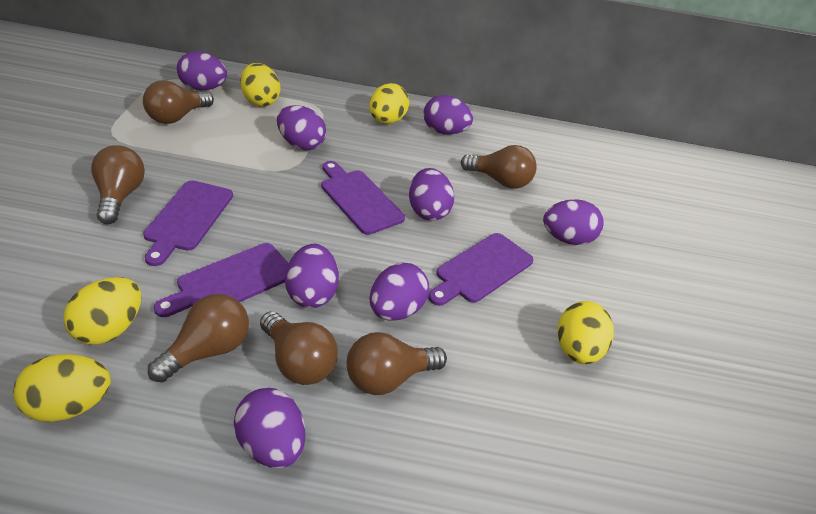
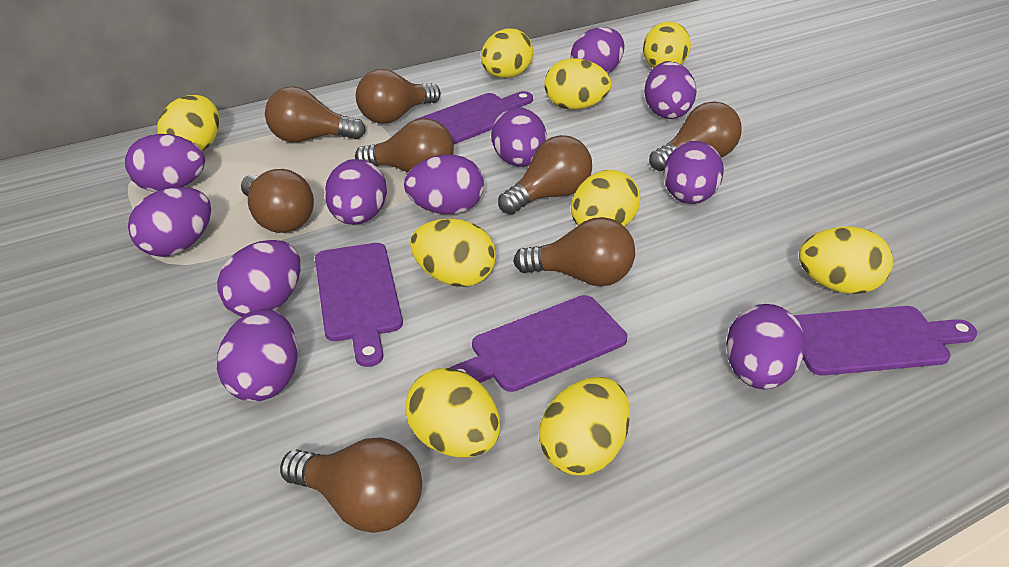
brown light bulb: [91,145,145,224] [143,80,214,124] [148,294,249,382] [260,311,338,385] [347,332,447,395] [461,145,537,189] = 6 -> [241,169,314,233] [265,86,366,142] [280,438,422,533] [355,118,454,172] [356,69,441,124] [498,135,592,215] [513,217,635,286] [649,101,742,171] = 8
purple egg: [177,51,227,90] [234,388,306,468] [277,105,326,150] [285,244,339,308] [369,263,429,321] [409,168,454,221] [424,95,473,134] [543,199,604,245] = 8 -> [125,134,205,192] [128,187,211,257] [217,240,300,317] [217,309,298,402] [325,159,387,225] [404,154,484,214] [491,107,547,167] [571,27,624,73] [644,61,697,119] [664,141,724,204] [726,304,805,389] = 11
yellow egg: [13,354,111,422] [63,277,141,345] [240,63,280,107] [369,83,409,124] [558,301,614,364] = 5 -> [158,95,219,152] [405,368,500,457] [410,218,496,287] [481,28,533,78] [539,377,630,475] [544,59,611,109] [571,170,640,227] [643,22,691,68] [799,227,893,294] = 9

